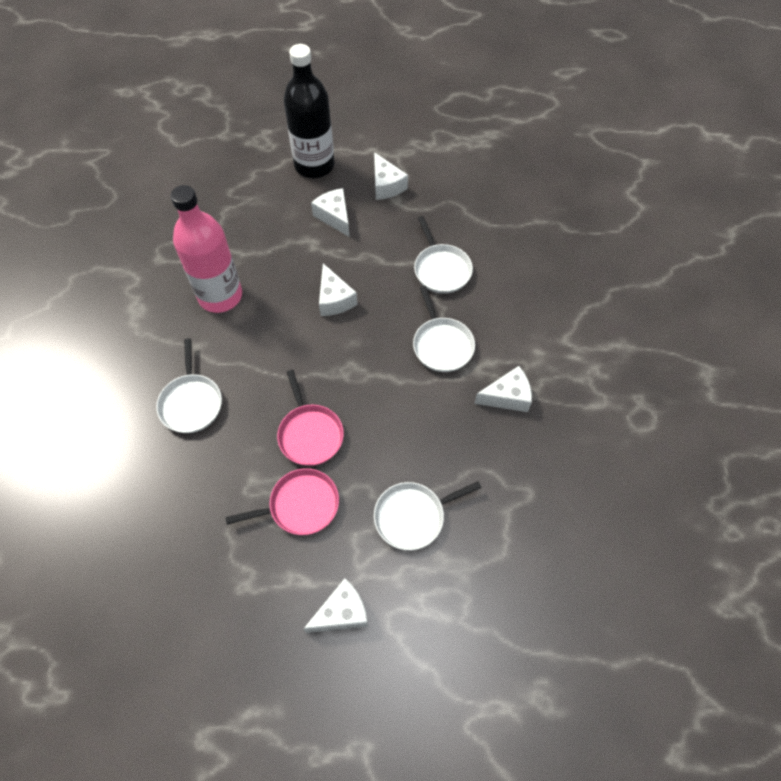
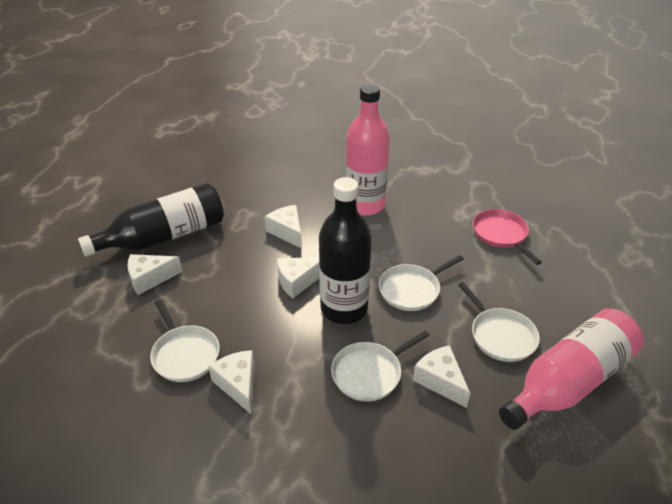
black bottle: [284,44,334,178] = 1 -> [78,183,224,257] [319,177,372,324] = 2
pink bottle: [171,185,242,313] = 1 -> [346,84,390,216] [499,308,644,430] = 2
pink pan: [225,468,339,535] [277,370,344,466] = 2 -> [473,209,542,265] = 1

